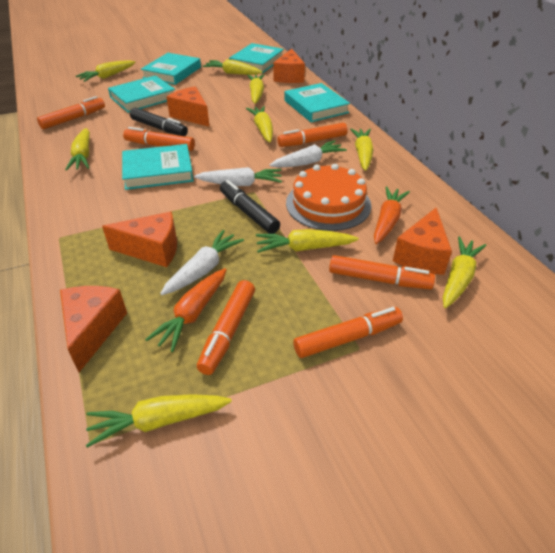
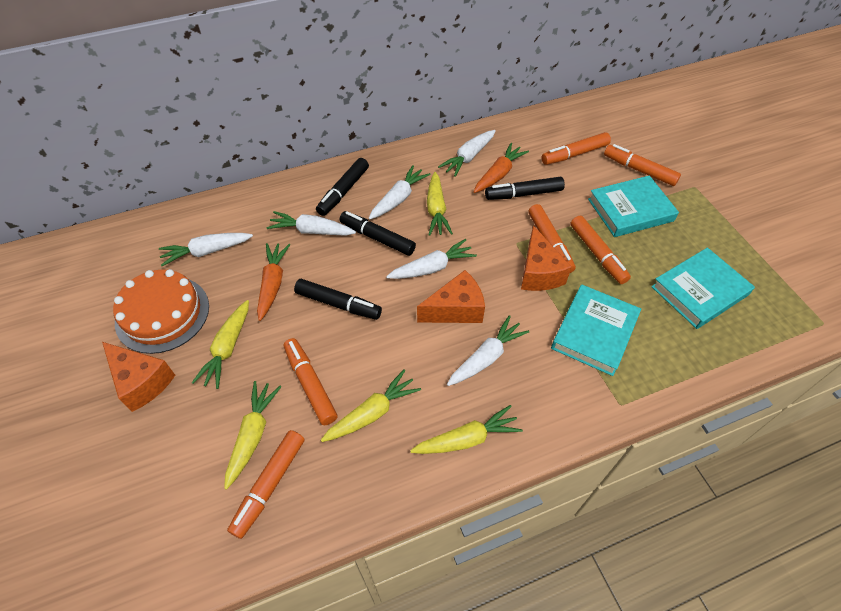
black marker: [130,108,188,136] [220,180,280,234] = 2 -> [294,279,382,320] [316,158,369,216] [340,211,416,256] [485,177,565,200] = 4
orange cheese: [60,286,127,372] [102,212,177,267] [166,86,209,127] [273,49,305,83] [393,208,452,275] = 5 -> [102,342,175,412] [417,270,485,323] [521,225,572,291] = 3
turquoise book: [108,75,175,113] [122,144,194,190] [141,53,201,85] [229,43,284,73] [284,83,350,122] = 5 -> [551,285,641,376] [588,176,679,237] [651,248,755,329] = 3
white carrot: [160,230,244,295] [194,167,282,186] [270,140,347,168] = 3 -> [159,233,253,266] [267,211,356,236] [369,165,431,219] [386,239,477,279] [438,130,496,177] [447,315,529,386] = 6
yellow carrot: [65,128,90,171] [76,60,135,82] [86,394,232,448] [203,59,262,75] [246,106,273,142] [247,75,264,104] [256,229,359,253] [350,128,373,171] [443,237,486,308] = 9 -> [192,300,249,389] [224,381,281,490] [321,370,421,442] [410,405,523,454] [427,172,453,236] = 5

